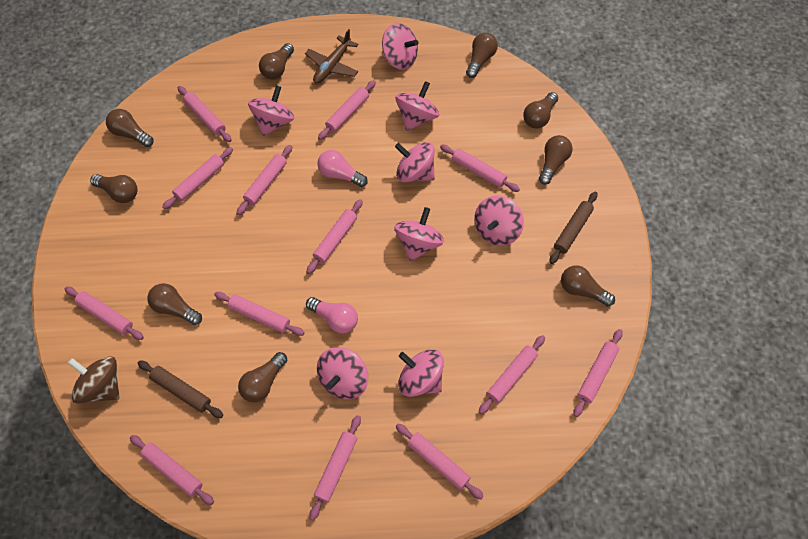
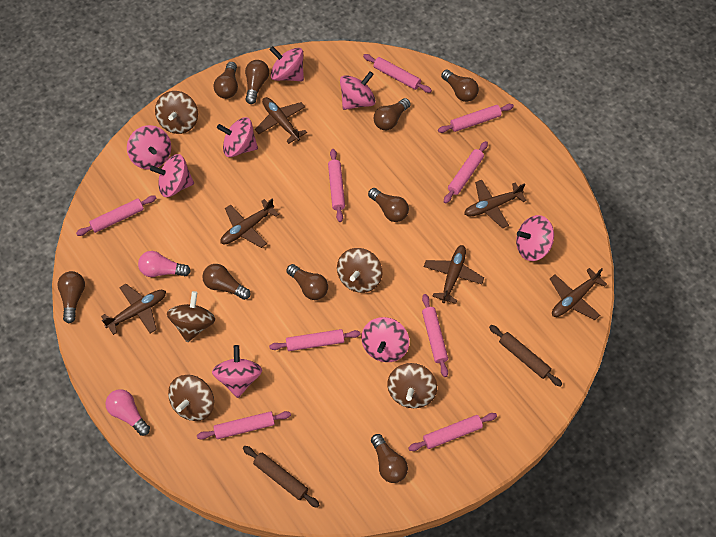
brown plane: [305,29,358,84] = 1 -> [101,284,166,335] [221,199,279,248] [255,97,307,144] [424,245,484,304] [464,180,527,228] [550,268,607,320] = 6
brown spinning top: [68,356,120,404] = 1 -> [155,91,198,134] [167,291,215,343] [168,375,214,421] [337,248,383,293] [387,363,437,408] = 5
pink rolling pin: [65,286,144,340] [130,435,214,505] [162,147,233,209] [178,86,232,142] [214,292,304,336] [237,145,292,215] [307,199,363,274] [309,415,361,520] [318,80,376,140] [396,423,484,500] [440,145,520,192] [479,335,545,415] [573,329,623,417] = 13 -> [76,195,157,236] [197,411,291,440] [269,329,361,351] [328,149,345,222] [363,54,432,93] [408,413,497,451] [422,294,448,377] [438,104,514,133] [444,141,488,204] = 9

